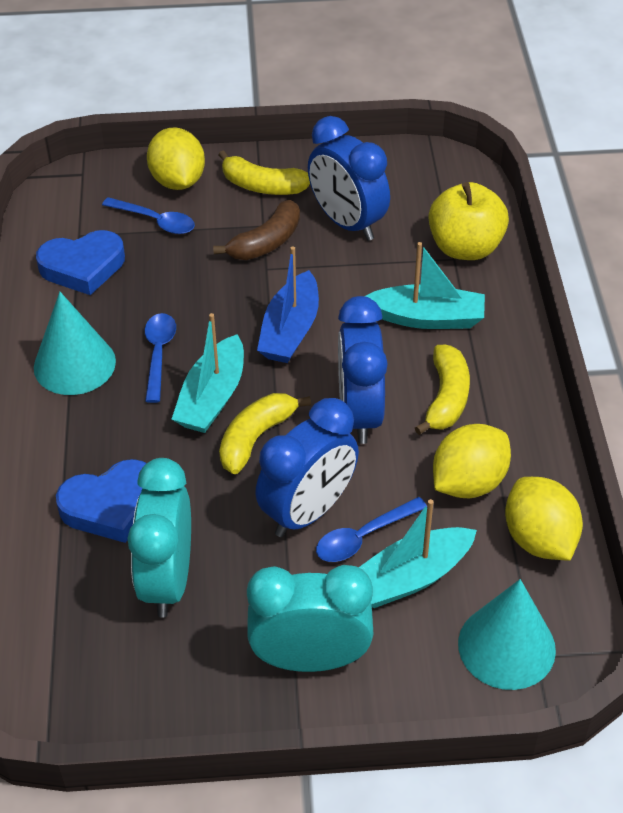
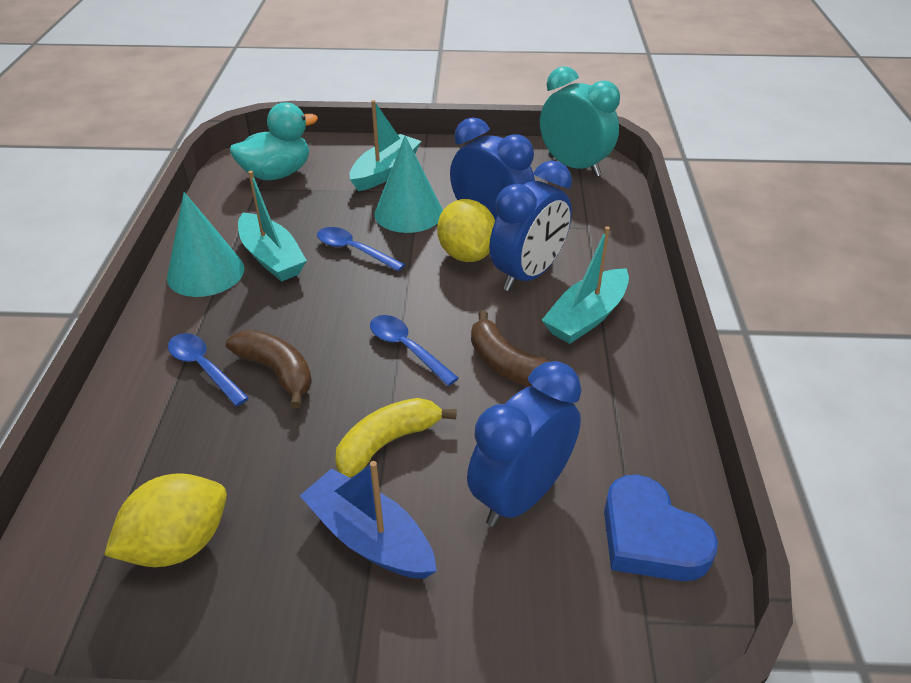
blue heart: [36,230,125,295] [56,459,146,543] = 2 -> [604,474,718,581] = 1
brown banana: [213,200,300,260] = 1 -> [225,330,312,408] [471,310,550,387] = 2
turquoise clock: [127,458,191,618] [247,565,374,672] = 2 -> [540,66,620,177] = 1
turquoise duck: none = 0 -> [230,102,318,181] = 1
yellow apple: [429,182,509,260] = 1 -> none = 0
yellow banana: [219,150,310,195] [219,393,311,474] [415,345,470,435] = 3 -> [335,398,456,477] = 1
yellow lemon: [147,127,205,190] [433,424,511,498] [505,477,583,560] = 3 -> [104,473,227,567] [437,199,495,262] = 2

